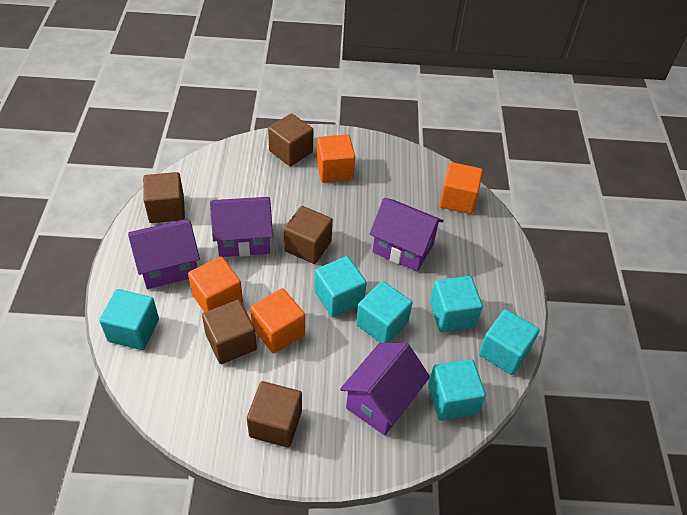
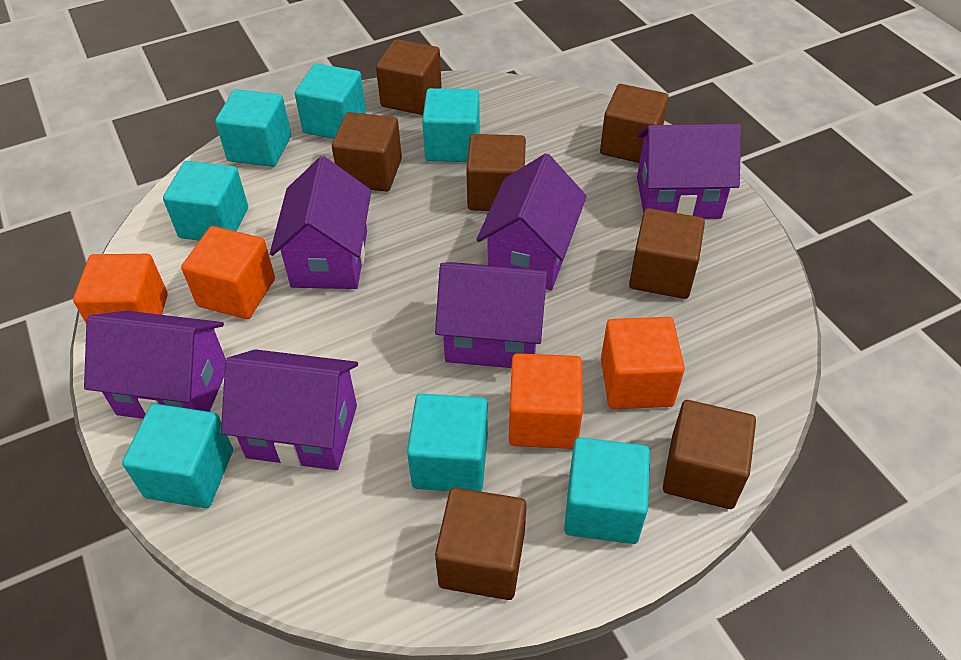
brown cube: [143,172,185,223] [202,300,257,364] [247,381,302,448] [268,113,313,166] [284,206,333,264] = 5 -> [332,112,402,192] [376,39,442,115] [435,487,527,600] [466,134,526,211] [600,84,669,163] [629,208,705,299] [663,400,756,509] = 7
purple house: [128,219,200,289] [210,197,273,257] [340,343,430,435] [369,198,444,272] = 4 -> [84,311,226,419] [221,349,358,470] [270,156,371,289] [435,262,548,368] [476,153,587,290] [637,124,741,219] = 6
turquoise cube: [99,289,159,350] [314,256,367,317] [356,281,412,343] [428,359,486,421] [430,276,483,332] [479,309,539,375] = 6 -> [122,404,233,508] [163,161,248,241] [215,89,291,167] [295,64,366,139] [407,393,488,491] [422,88,480,162] [564,437,650,544] = 7

